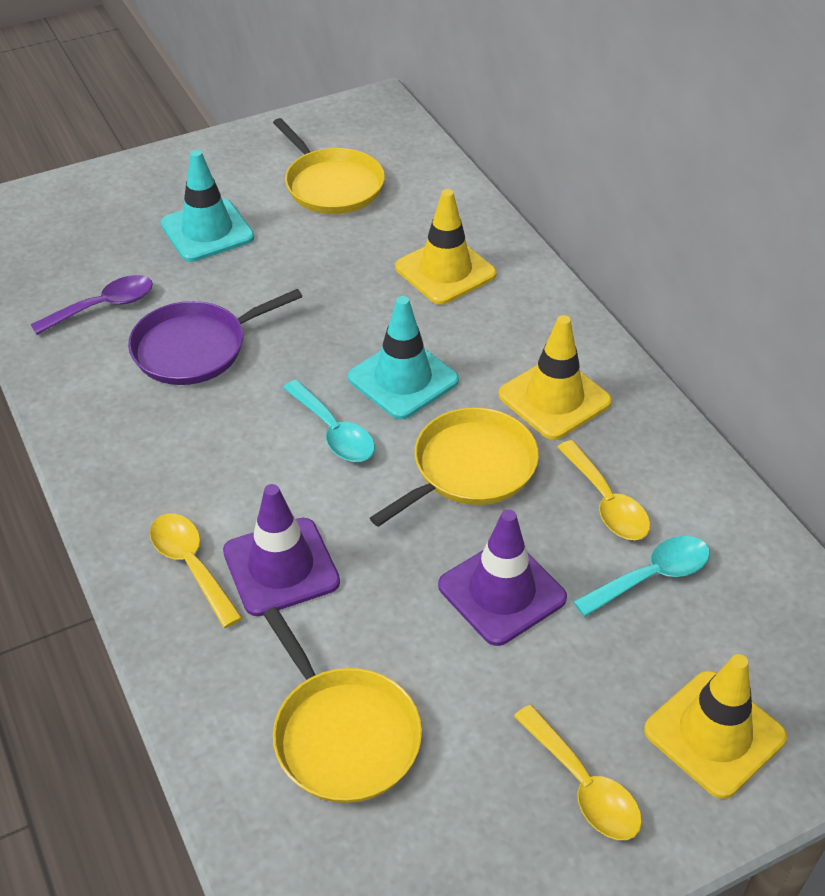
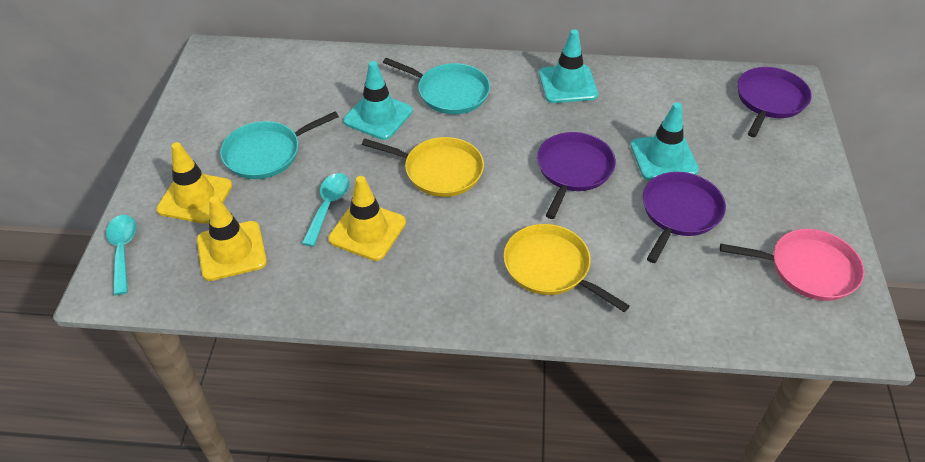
pink pan: none = 0 -> [720,229,865,301] = 1
purple pan: [128,289,302,385] = 1 -> [537,132,616,219] [643,172,726,263] [737,67,812,137] = 3
purple spoon: [30,275,153,335] = 1 -> none = 0
purple traffic cone: [223,484,340,616] [438,509,567,646] = 2 -> none = 0
turquoise pan: none = 0 -> [220,111,339,179] [383,58,490,114] = 2
turquoise traffic cone: [161,150,254,262] [348,296,459,419] = 2 -> [343,61,413,140] [539,29,598,103] [631,102,699,180] = 3
yellow pan: [263,607,422,803] [273,118,385,214] [370,408,539,527] = 3 -> [362,137,484,197] [504,224,629,312] = 2
yellow spoon: [150,514,243,628] [514,705,642,840] [557,440,650,540] = 3 -> none = 0

